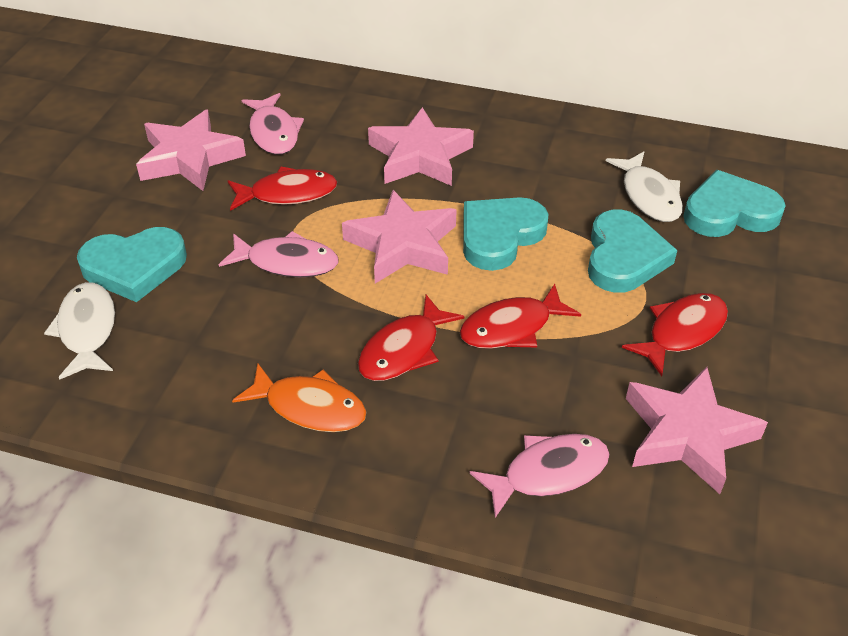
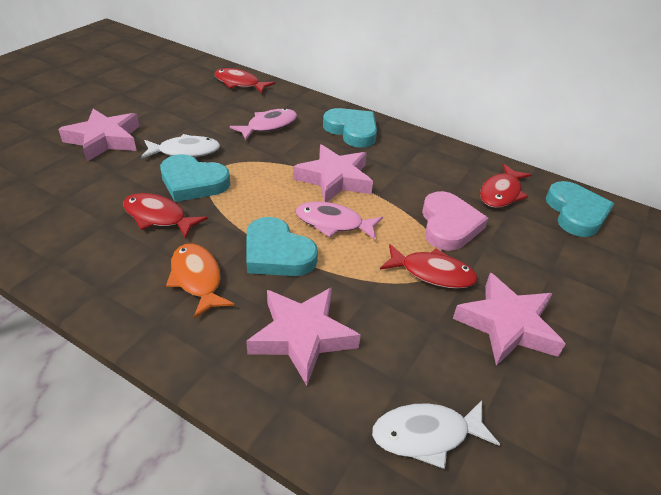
pink fish: [219,231,339,277] [241,93,304,155] [470,434,610,518] = 3 -> [230,108,297,141] [296,201,383,240] = 2
pink heart: none = 0 -> [422,191,488,251] = 1

